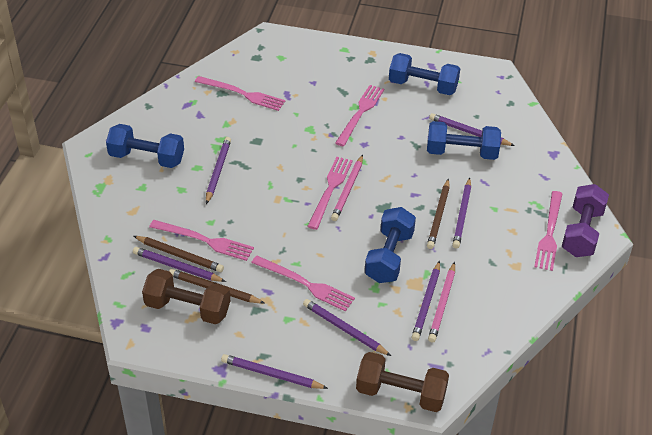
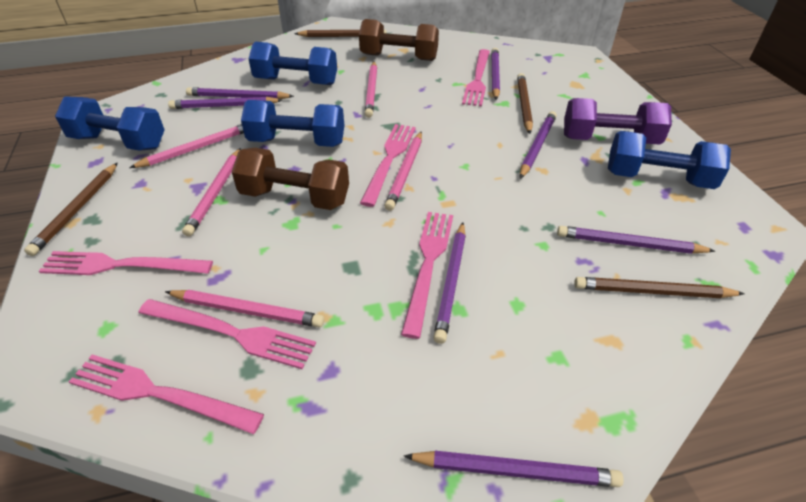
brown pencil: [134,236,224,272] [169,269,264,304] [427,179,450,249] = 3 -> [24,163,118,256] [294,29,387,37] [517,73,533,134] [574,277,745,298] = 4
pink pencil: [331,155,363,221] [428,262,455,343] = 2 -> [129,124,244,168] [165,290,324,327] [182,148,241,236] [365,61,377,118] [384,132,422,211] = 5

